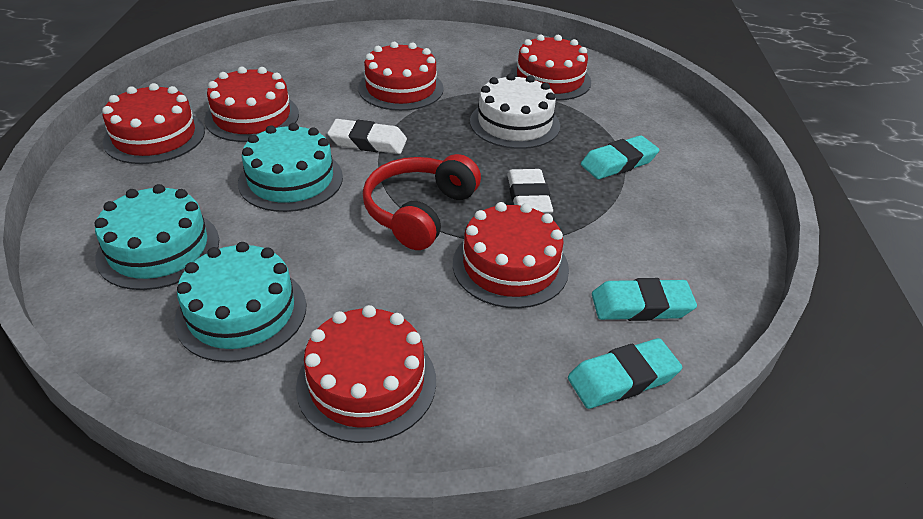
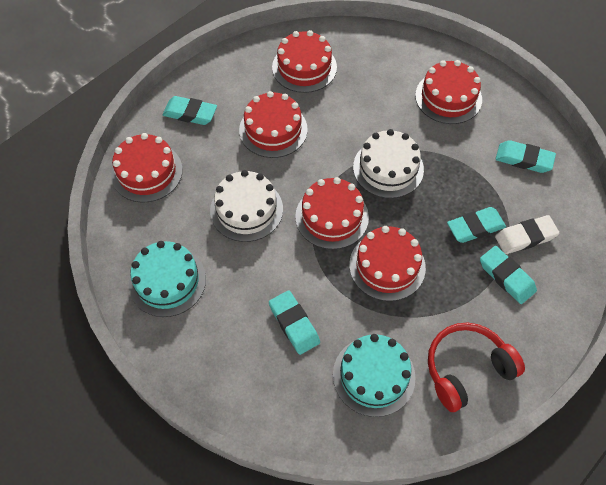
turquoise cake: [94,184,219,290] [174,242,306,362] [238,123,343,212] = 3 -> [129,241,206,317] [333,334,416,417] = 2
turquoise eraser: [568,338,682,409] [581,135,659,179] [592,278,697,321] = 3 -> [162,96,217,125] [269,290,320,355] [447,207,506,243] [480,246,537,304] [496,140,556,173] = 5
white cake: [470,73,560,149] = 1 -> [210,170,283,242] [353,129,424,198] = 2
white eraser: [327,119,407,154] [507,169,553,215] = 2 -> [495,215,559,254] = 1

